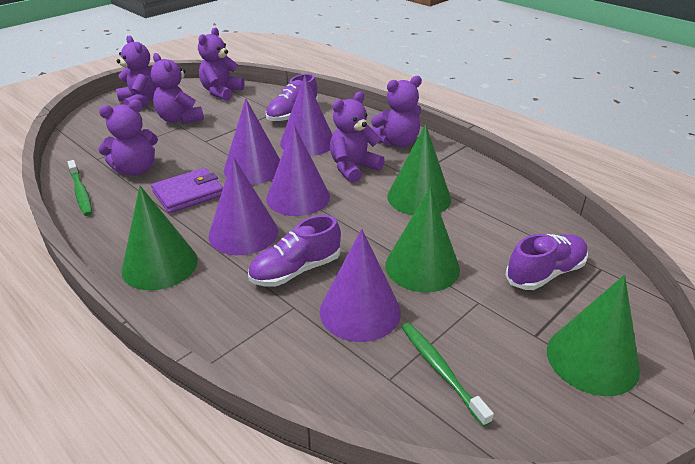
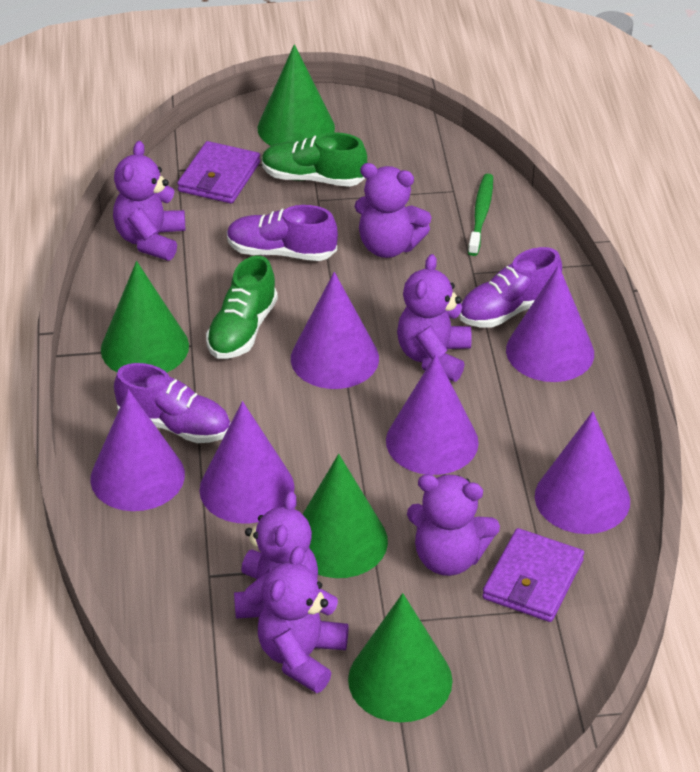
green shoe: none = 0 -> [206,256,278,359] [262,132,367,187] = 2
green toothbrush: [68,160,92,216] [402,323,494,427] = 2 -> [468,174,493,256] = 1
purple cone: [208,156,278,255] [224,98,280,185] [266,124,330,216] [280,75,332,156] [320,229,401,342] = 5 -> [90,389,185,511] [199,401,295,524] [291,272,379,389] [386,354,479,475] [506,265,594,382] [535,411,630,534] = 6
purple wallet: [151,168,223,213] = 1 -> [177,141,260,204] [482,528,584,622] = 2

